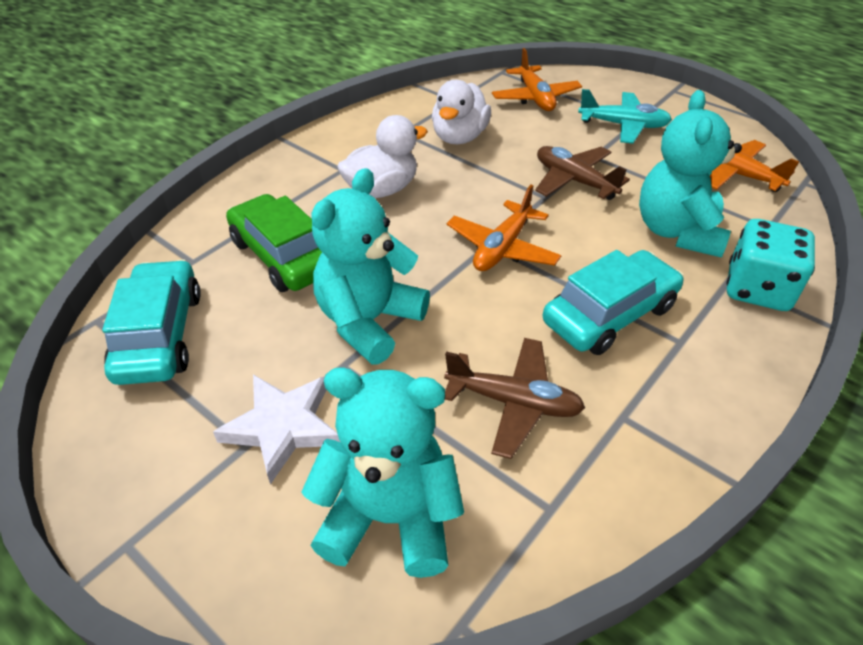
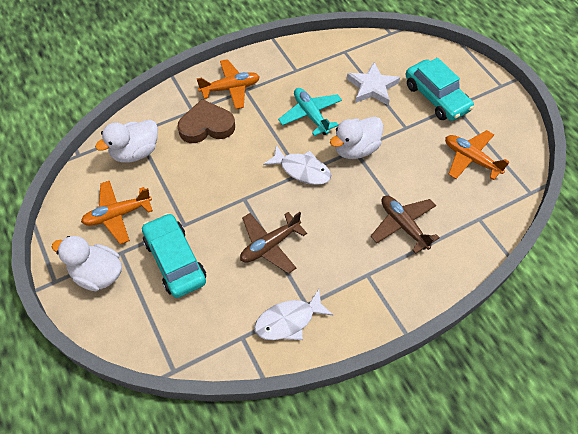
brown heart: none = 0 -> [177,99,235,143] = 1
green car: [226,194,322,292] = 1 -> none = 0
turquoise dice: [726,219,815,311] = 1 -> none = 0
turquoise teddy bear: [302,367,464,578] [311,168,430,365] [639,90,742,258] = 3 -> none = 0
white duck: [337,115,428,198] [432,80,491,144] = 2 -> [52,236,122,291] [95,120,158,162] [330,117,383,159] = 3
white fish: none = 0 -> [254,289,333,340] [263,145,331,185] = 2

